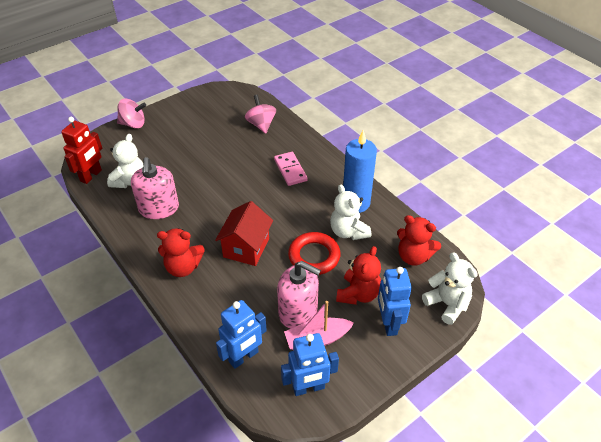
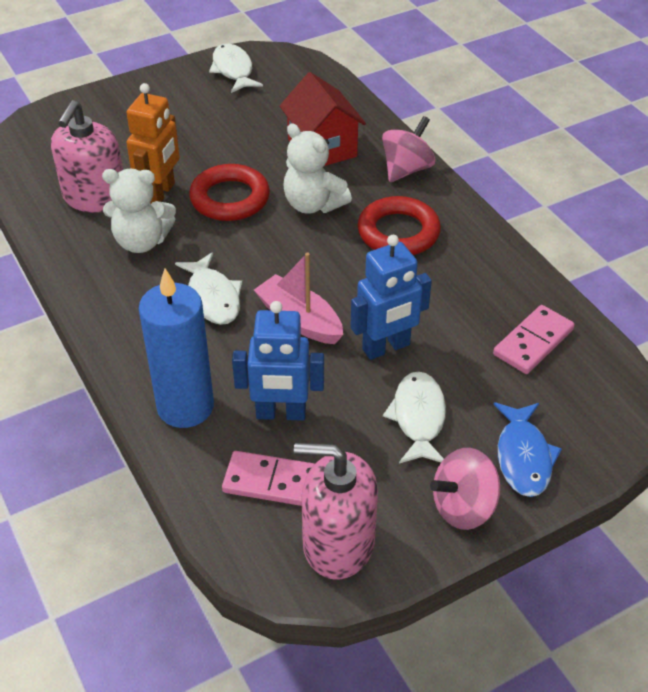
blue fish: none = 0 -> [494,402,562,497] = 1
blue robot: [216,300,267,369] [281,333,339,396] [378,267,412,336] = 3 -> [232,301,324,421] [351,235,432,360] = 2
orange robot: none = 0 -> [126,83,180,204] = 1
pink domino: [274,152,308,186] = 1 -> [222,451,315,506] [493,305,575,374] = 2
red ring: [288,232,340,275] = 1 -> [189,164,270,221] [358,196,441,255] = 2
red robot: [61,117,102,184] = 1 -> none = 0
red teddy bear: [157,228,204,277] [336,246,381,305] [397,215,441,265] = 3 -> none = 0
white fish: none = 0 -> [175,252,242,325] [209,44,263,93] [383,371,446,463] = 3
white teddy bear: [107,134,143,188] [330,185,371,240] [422,253,478,325] = 3 -> [102,169,176,253] [283,123,352,214] = 2

